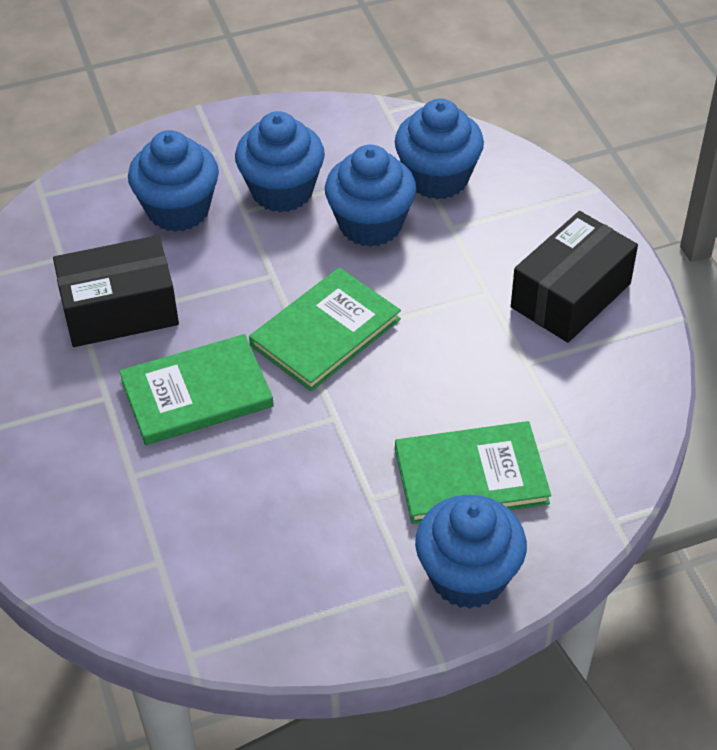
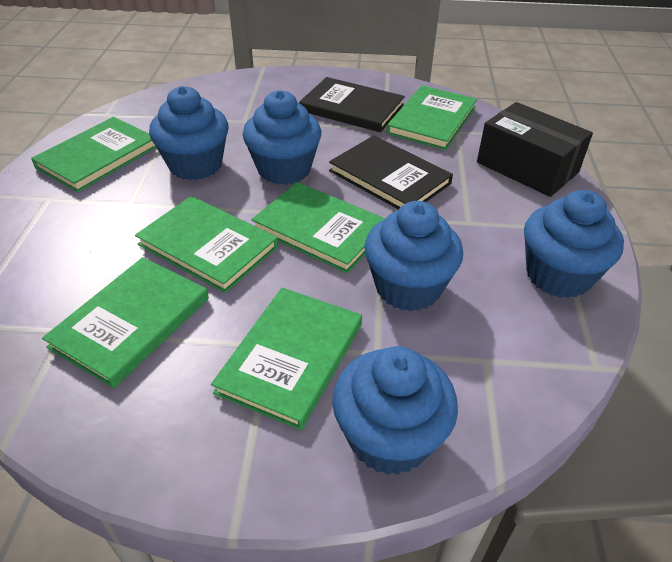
black book: none = 0 -> [299,77,405,132] [329,135,453,210] = 2
black box: [53,235,179,347] [511,211,638,343] = 2 -> [477,102,593,197] = 1
green book: [119,334,274,445] [249,267,401,391] [395,421,551,524] = 3 -> [31,117,157,192] [42,257,209,388] [135,196,278,293] [211,287,362,430] [251,182,385,273] [386,85,477,150] = 6

